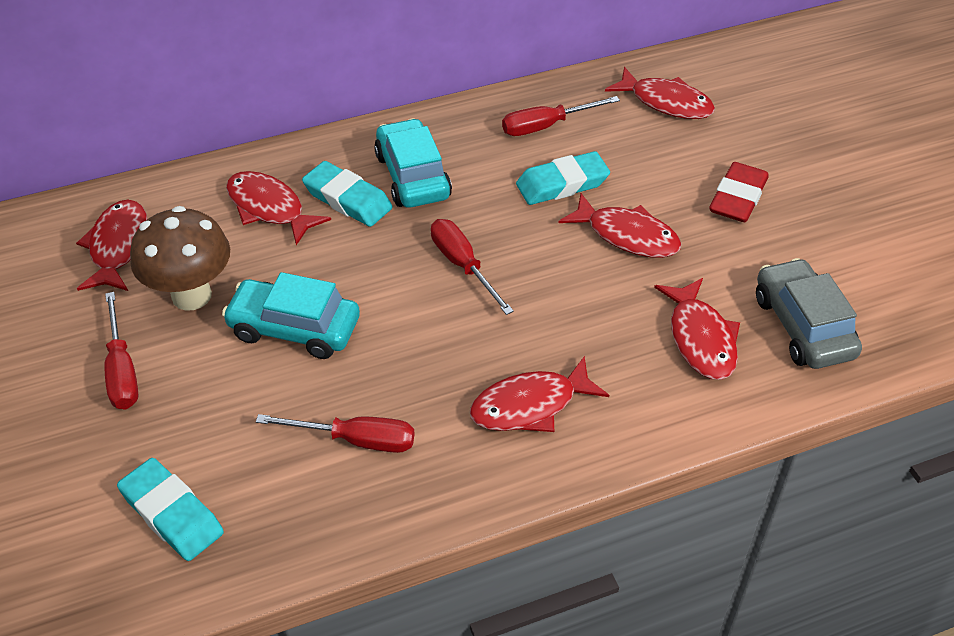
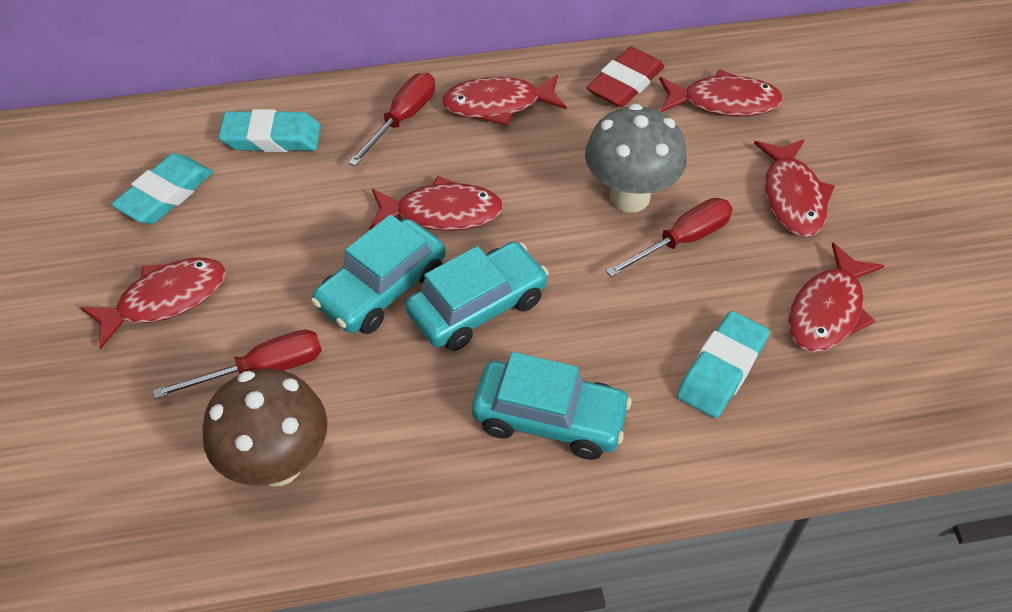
grey car: [756,258,862,369] = 1 -> none = 0
grey mushroom: none = 0 -> [585,104,687,213] = 1
red screwdriver: [104,292,138,409] [256,414,415,453] [431,219,514,315] [502,96,620,136] = 4 -> [153,330,322,399] [348,73,435,166] [606,198,733,277] = 3
turquoise car: [222,272,360,359] [374,118,452,208] = 2 -> [311,215,446,334] [405,242,549,351] [472,352,632,460] = 3

